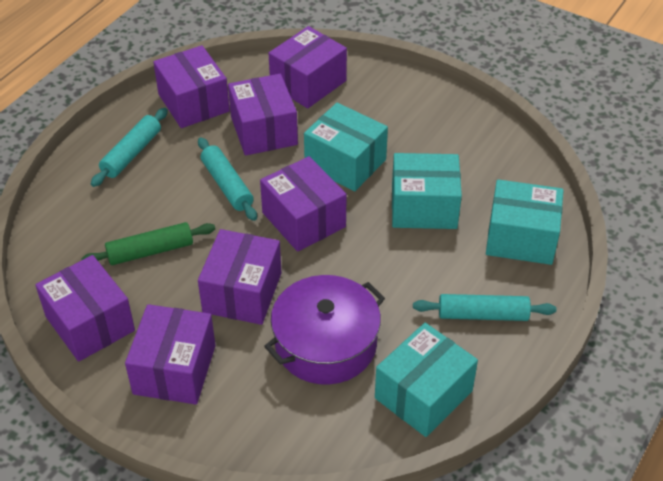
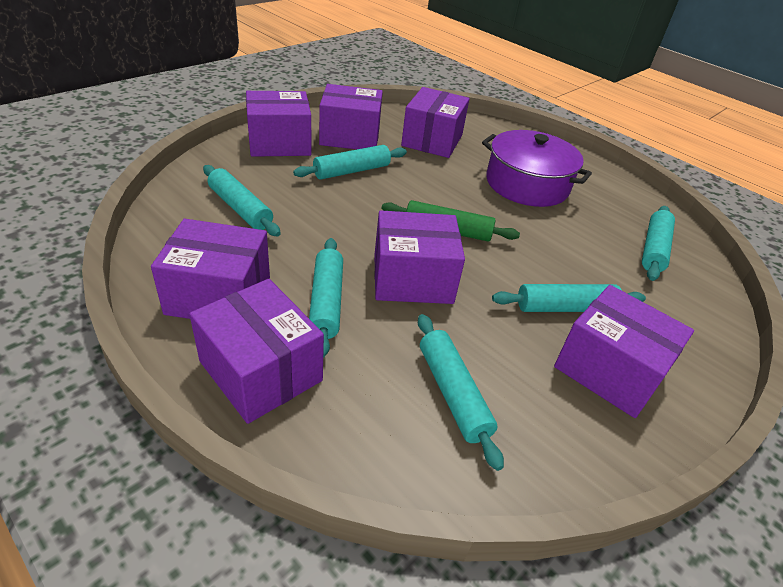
turquoise box: [304,103,388,191] [375,323,478,437] [392,153,462,229] [486,179,564,265] = 4 -> none = 0
turquoise rolling pin: [91,108,168,187] [198,137,257,221] [413,294,556,321] = 3 -> [203,165,281,236] [293,145,407,180] [309,238,343,358] [418,314,504,471] [492,284,646,312] [642,206,675,281] = 6

